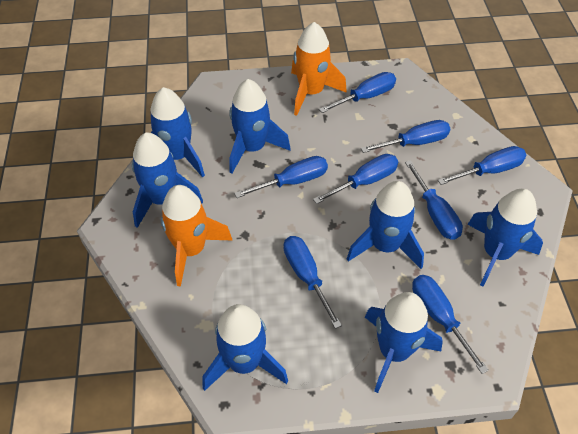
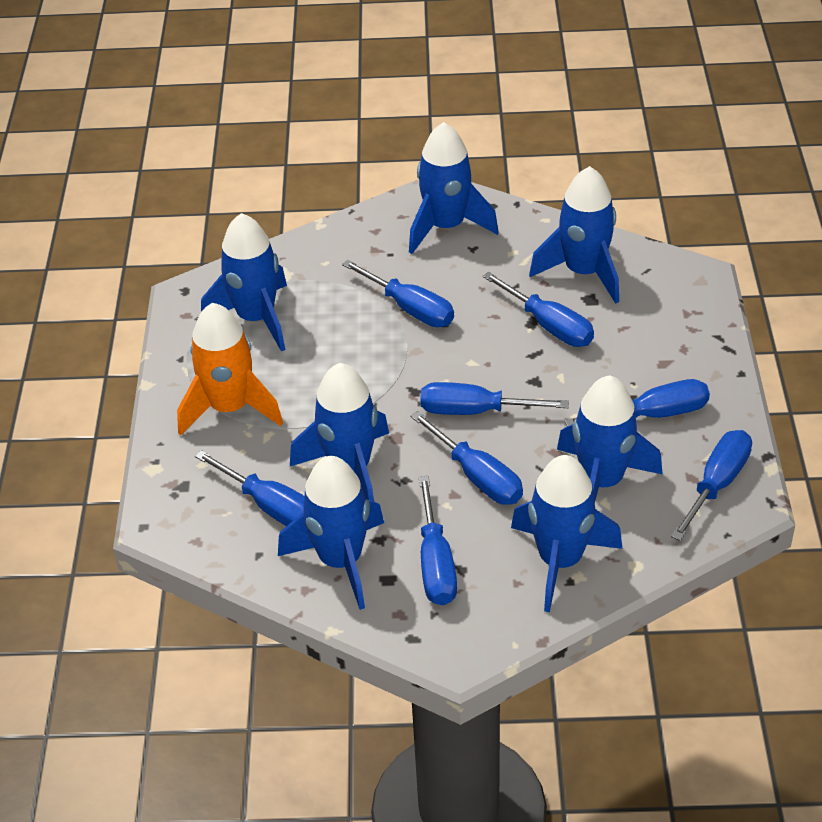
orange rocket: [160,185,232,287] [291,22,347,116] = 2 -> [177,303,283,436] = 1

